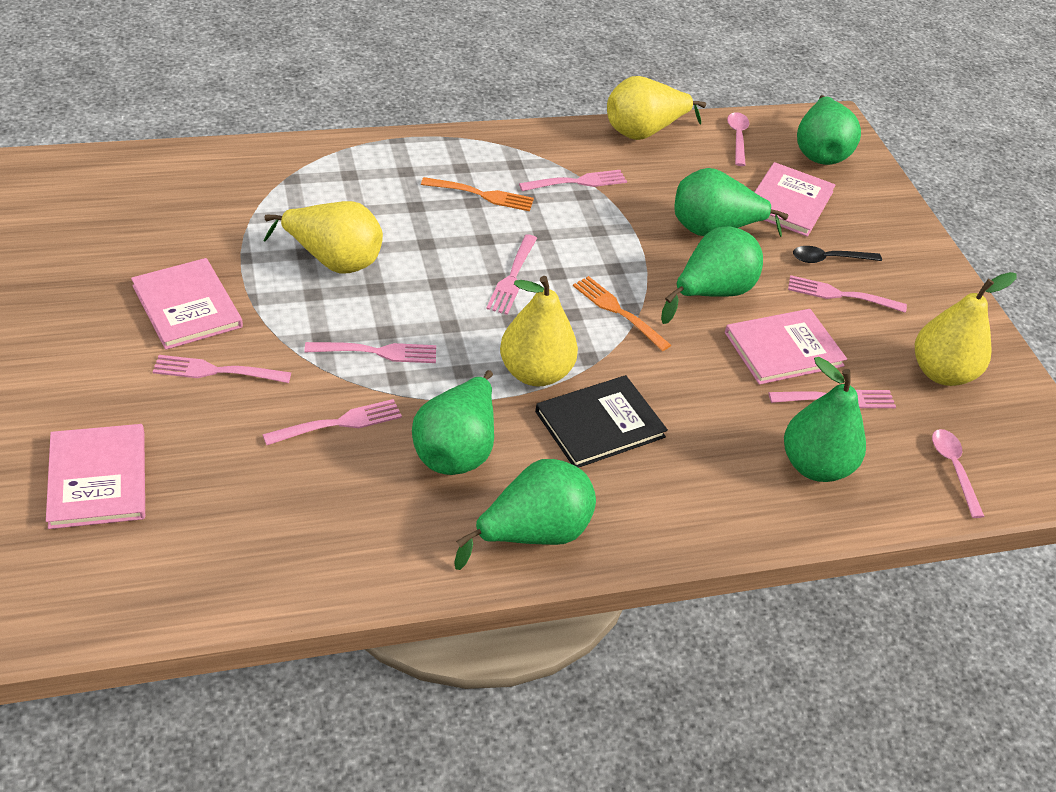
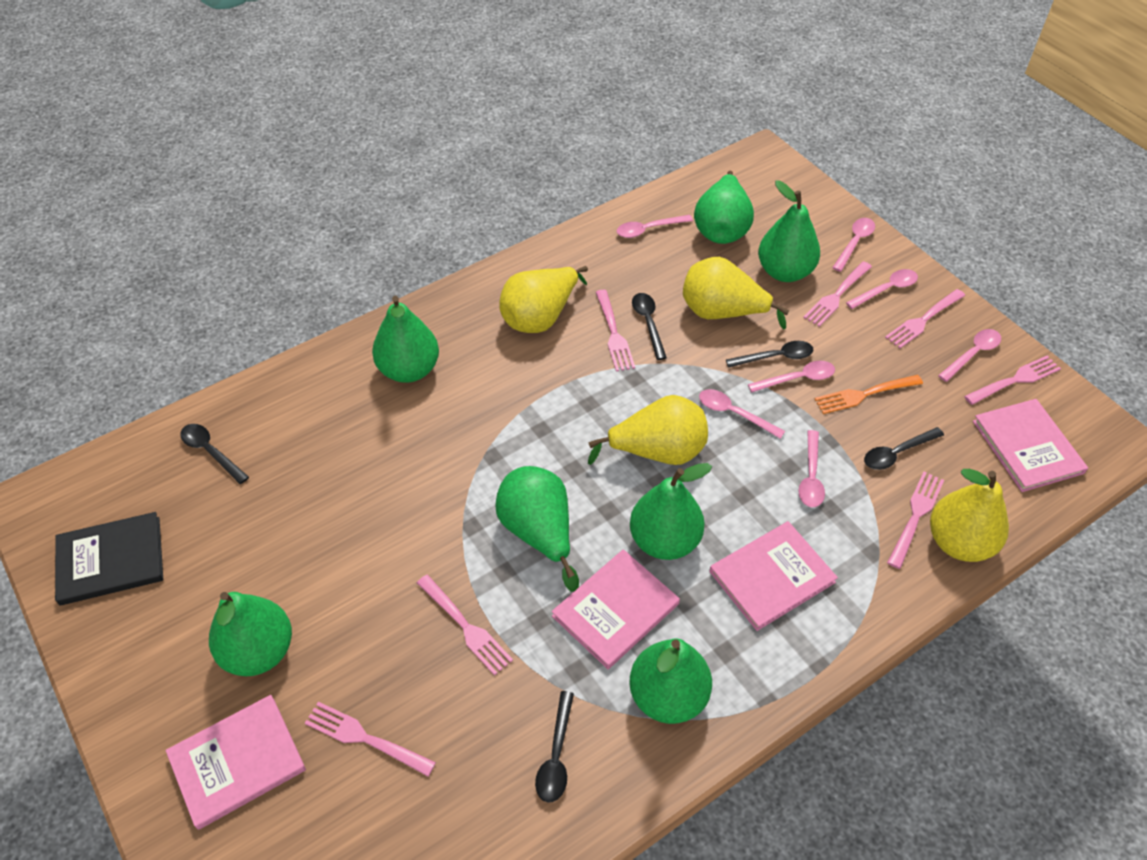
black spoon: [793,246,882,263] = 1 -> [180,424,249,484] [535,691,574,803] [632,293,667,360] [726,341,813,368] [864,427,944,470] = 5
green pear: [412,370,494,475] [454,459,596,570] [661,227,763,324] [674,168,788,237] [784,357,866,482] [797,95,861,165] = 6 -> [209,592,292,676] [372,296,439,383] [495,466,579,592] [629,638,712,724] [630,463,712,560] [694,171,754,244] [758,180,820,282] = 7
orange fork: [421,177,534,211] [573,276,671,351] = 2 -> [814,375,923,414] = 1
pink spoon: [727,112,749,166] [932,429,985,518] = 2 -> [616,215,693,238] [699,389,785,439] [748,361,835,393] [798,430,825,507] [832,218,875,272] [846,269,918,309] [938,329,1001,382] = 7

